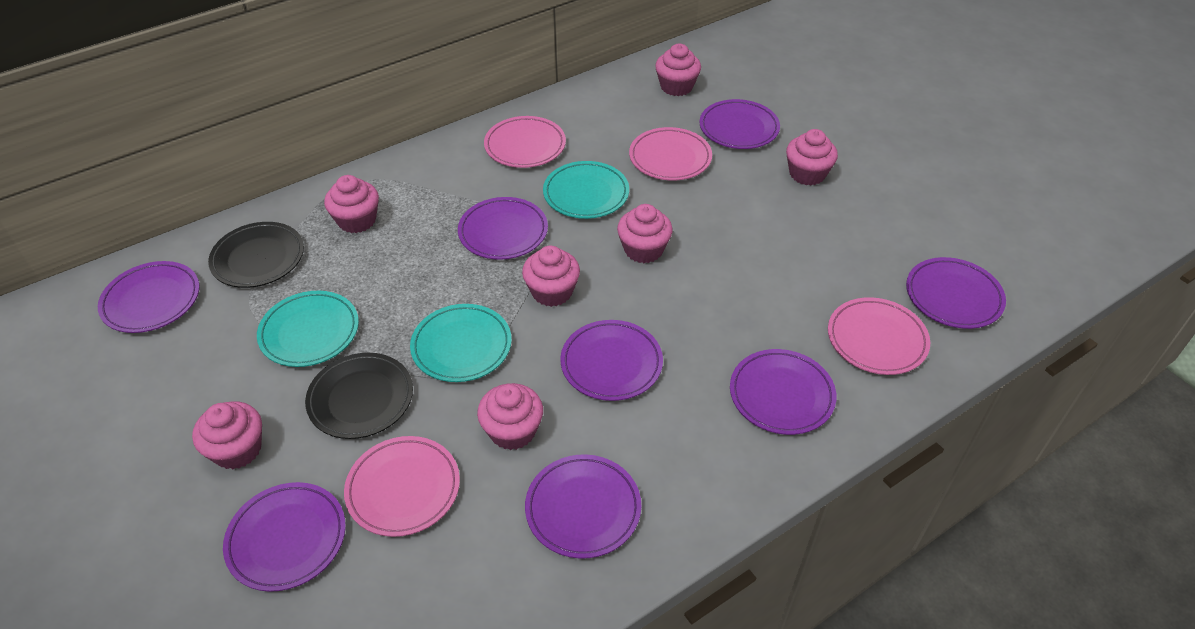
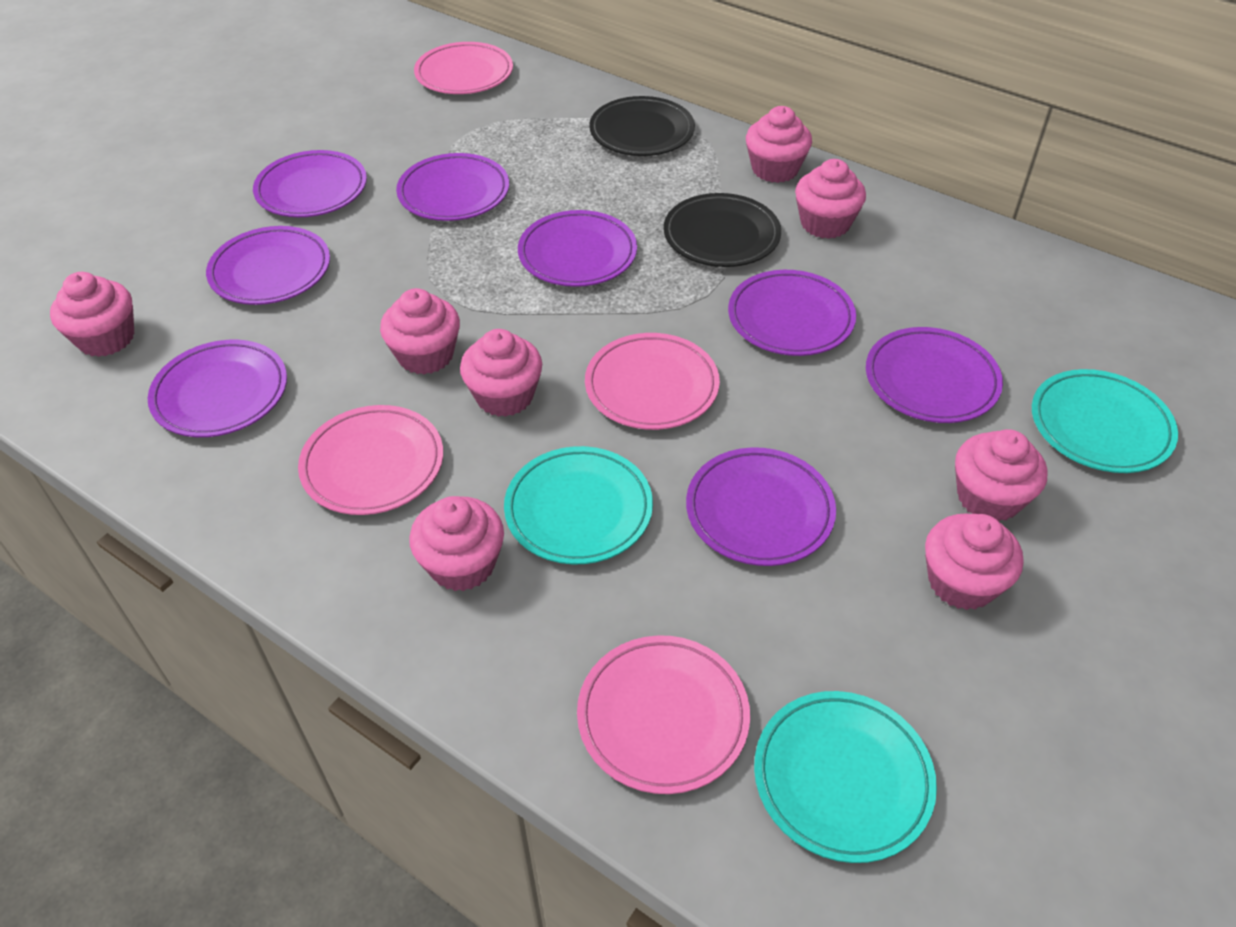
pink cupcake: [192,401,262,469] [324,175,379,233] [477,383,543,450] [522,246,580,307] [617,204,673,263] [655,44,701,96] [786,129,838,186] = 7 -> [50,272,134,357] [380,288,460,375] [409,496,504,591] [460,329,542,417] [746,106,812,183] [795,159,866,239] [925,513,1024,610] [955,429,1048,521] = 8

